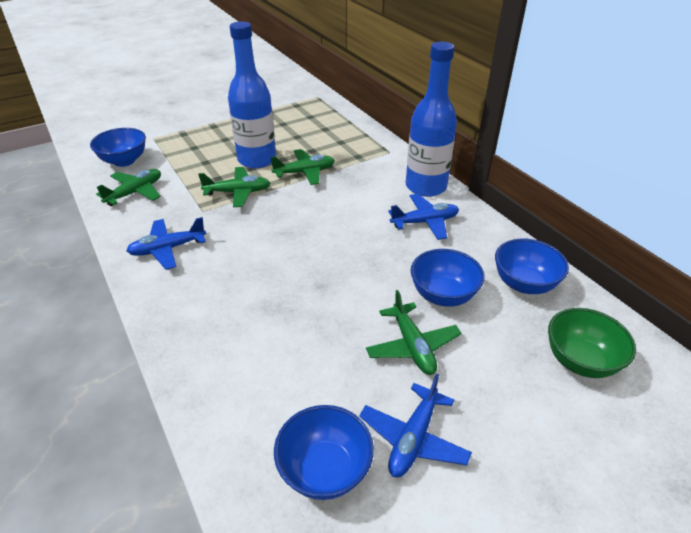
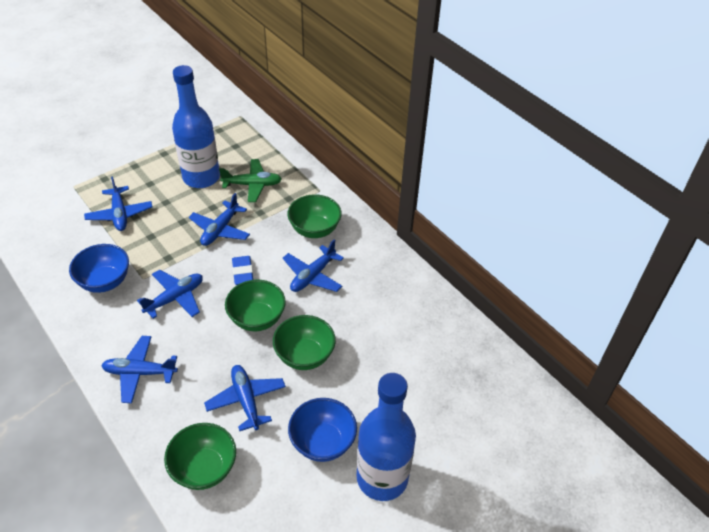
blue bowl: [90,128,146,167] [274,405,374,500] [411,249,485,307] [495,238,569,294] = 4 -> [69,244,129,293] [288,398,357,462] = 2
blue eraser: none = 0 -> [232,256,253,285] = 1
blue plane: [126,217,206,270] [359,374,472,477] [388,194,459,240] = 3 -> [84,176,152,231] [101,336,178,403] [137,270,203,319] [189,193,250,246] [204,365,286,431] [283,240,344,292] = 6
green bowl: [548,308,636,378] = 1 -> [164,423,236,490] [225,280,286,331] [273,315,336,370] [287,194,342,238] = 4
green plane: [96,169,161,206] [198,167,270,207] [270,149,335,185] [366,290,462,375] = 4 -> [219,159,282,202] = 1

